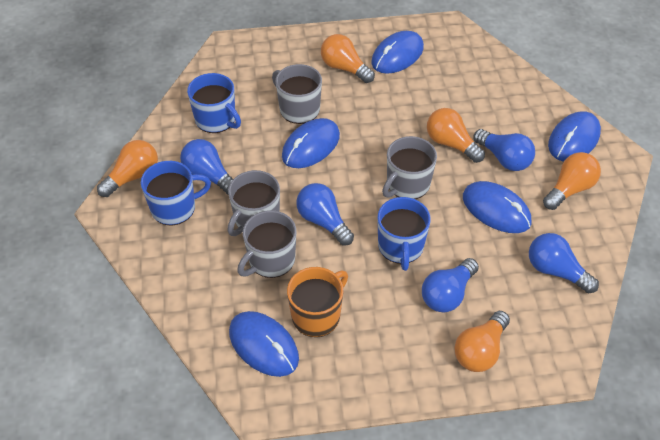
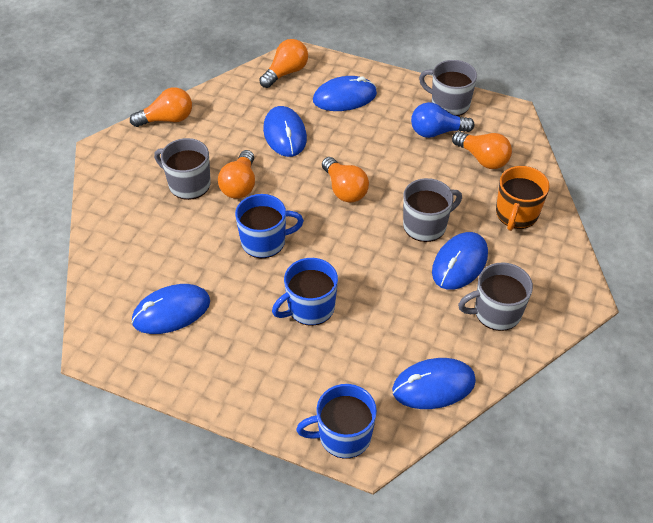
blue light bulb: [180,139,233,195] [296,183,354,246] [422,258,479,312] [473,129,535,171] [529,233,599,293] = 5 -> [411,102,474,138] = 1

